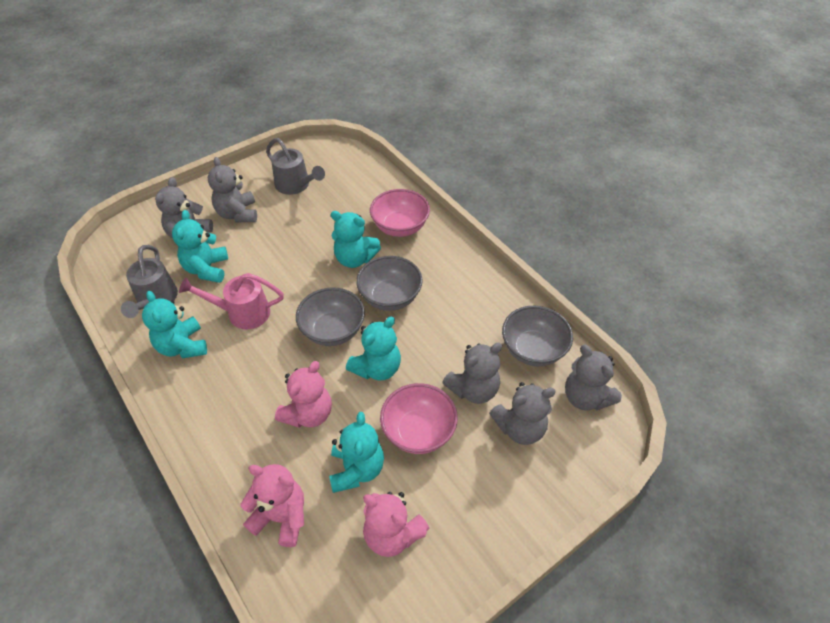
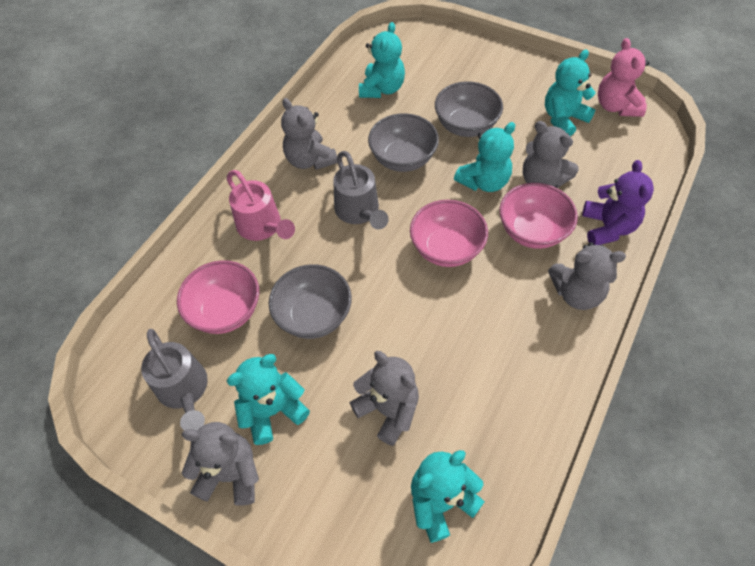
pink bowl: [370,189,430,237] [380,383,458,454] = 2 -> [177,260,259,334] [410,200,488,267] [499,183,578,249] = 3
pink teddy bear: [240,464,304,547] [275,361,332,428] [363,492,430,557] = 3 -> [598,38,649,117] = 1
purple teddy bear: none = 0 -> [582,160,654,245] = 1

